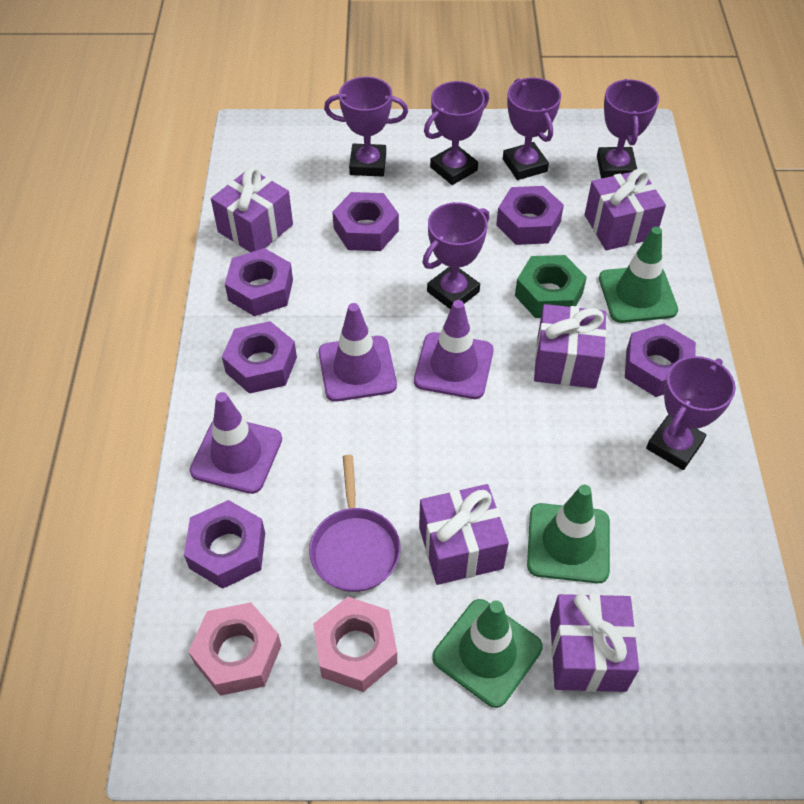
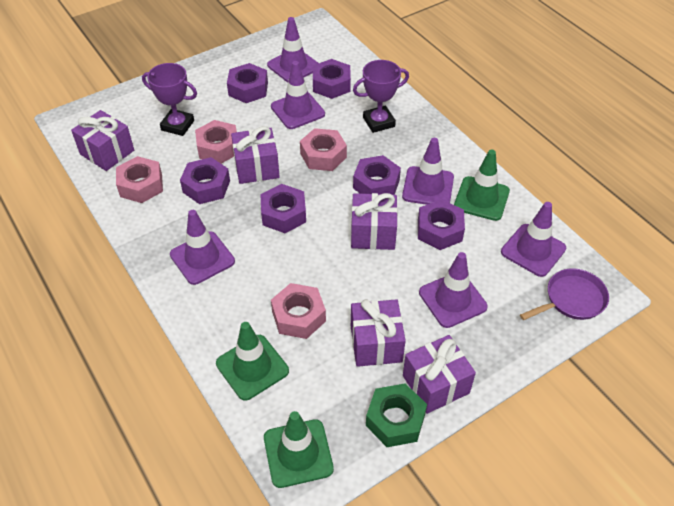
pink nut: [188,602,281,696] [313,597,397,692] = 2 -> [116,156,163,203] [195,120,237,164] [271,283,326,339] [300,128,347,171] = 4
purple traffic cone: [190,392,282,494] [319,303,397,402] [414,300,494,399] = 3 -> [170,210,235,285] [267,17,318,82] [271,61,325,129] [402,138,454,205] [419,252,488,328] [501,202,566,277] = 6
purple trophy: [324,77,408,176] [423,202,490,310] [424,81,489,185] [503,78,561,180] [597,79,659,179] [646,356,736,470] = 6 -> [142,63,197,136] [353,60,409,133] = 2

